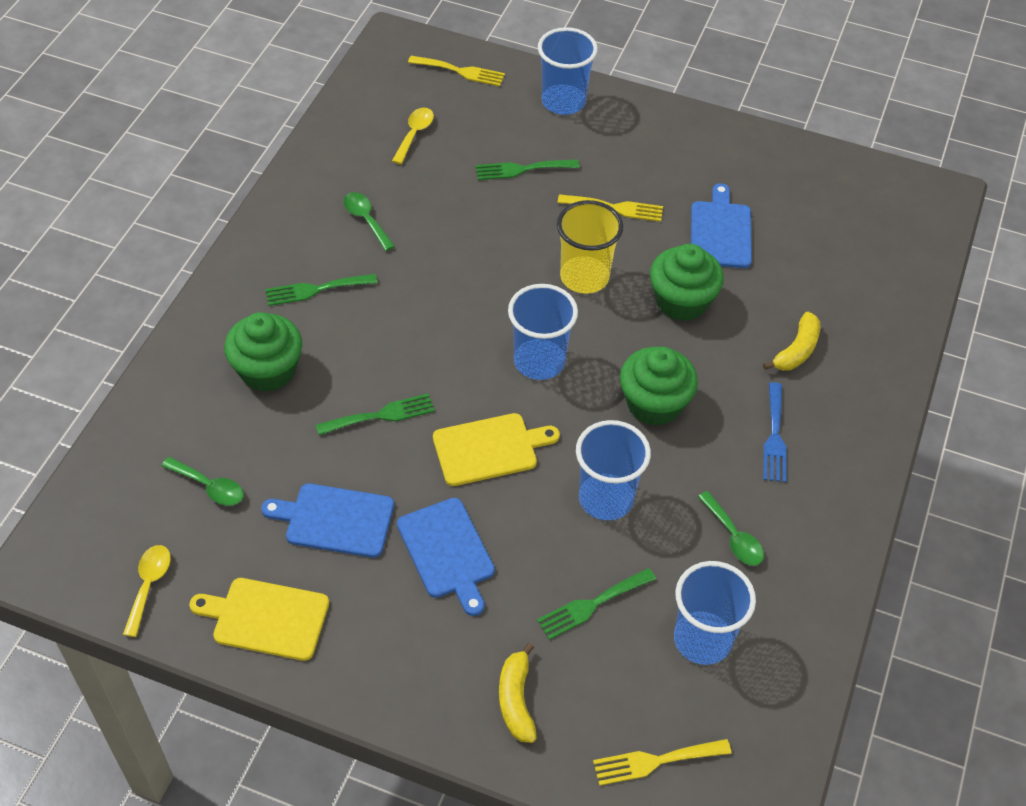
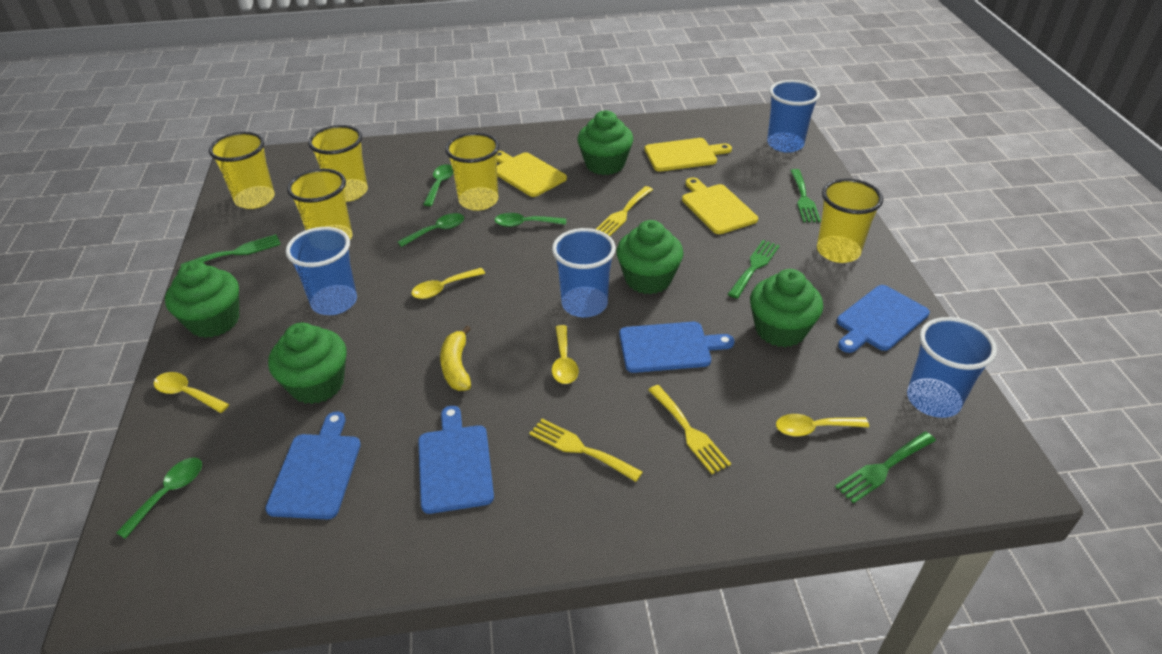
blue cutting board: [261,483,394,558] [397,498,495,616] [691,183,752,268] = 3 -> [265,411,361,519] [418,406,494,514] [619,322,734,373] [837,285,930,353] = 4
blue fork: [763,382,787,482] = 1 -> none = 0
green cupcake: [224,312,302,392] [620,347,698,426] [650,244,724,321] = 3 -> [165,261,239,338] [268,323,346,404] [578,110,633,175] [616,220,684,294] [750,269,823,347] = 5
green spoon: [162,457,244,506] [343,192,395,251] [698,491,764,566] = 3 -> [116,458,202,539] [397,213,464,247] [423,164,453,206] [495,213,566,227] = 4
yellow banana: [499,643,537,743] [763,312,820,371] = 2 -> [440,326,471,391] = 1
yellow cup: [557,200,623,294] = 1 -> [209,132,275,209] [287,168,353,240] [308,125,368,202] [445,132,500,211] [817,178,883,263] = 5
yellow cutting board: [189,578,329,661] [433,413,560,486] = 2 -> [497,151,567,197] [644,138,732,171] [682,177,758,234] = 3
yellow spoon: [123,545,171,637] [392,107,434,164] = 2 -> [154,372,229,413] [411,268,485,299] [552,325,579,384] [776,414,869,436] = 4

